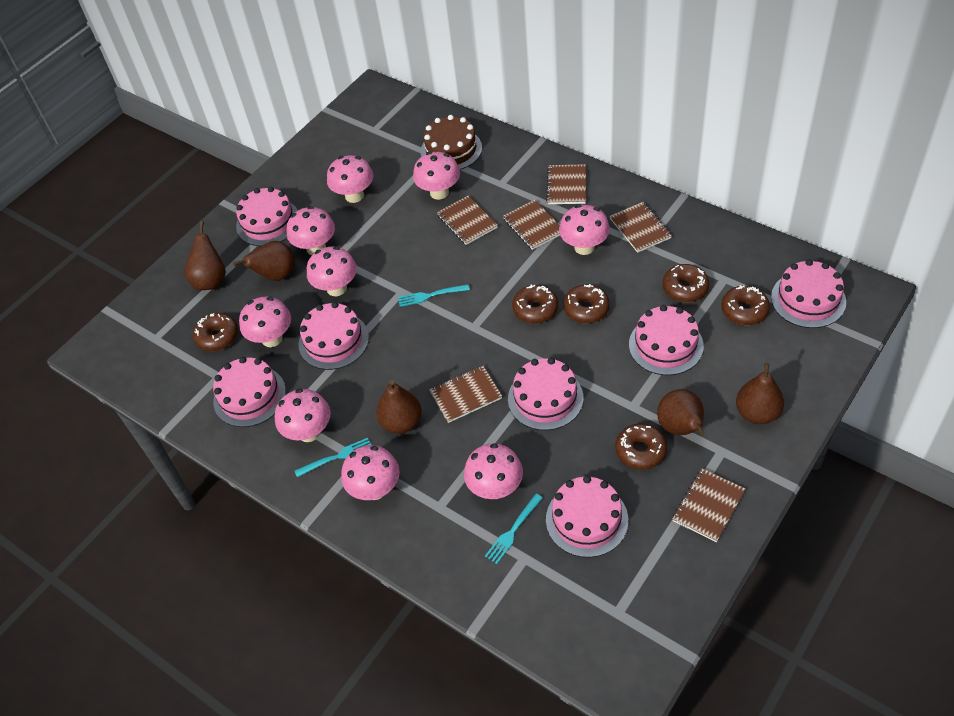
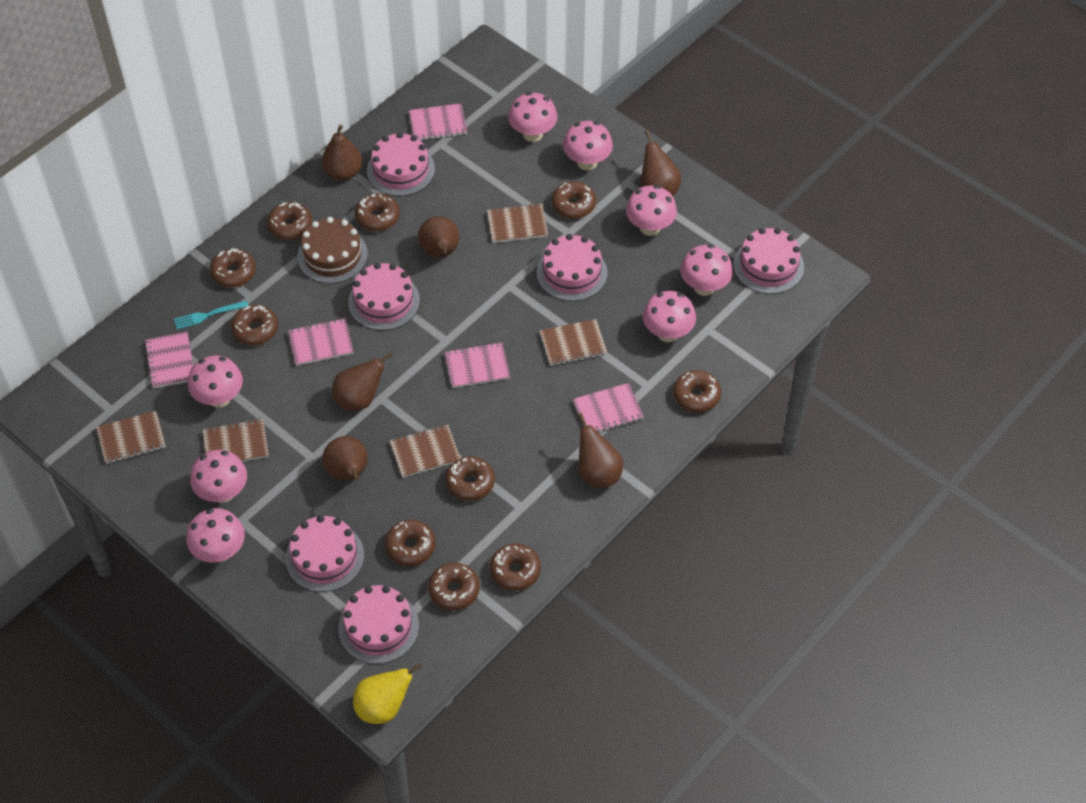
brown donut: [193,313,238,351] [512,285,558,324] [563,284,610,323] [615,423,667,470] [663,264,709,302] [721,285,770,325] = 6 -> [210,248,256,288] [231,305,278,345] [267,202,312,240] [355,193,400,231] [385,520,436,566] [428,563,480,610] [445,456,495,501] [490,544,541,591] [552,181,596,219] [673,370,721,412] = 10
brown notebook: [429,366,502,423] [437,196,498,245] [503,200,560,250] [546,164,586,204] [610,202,672,253] [673,468,745,542] = 6 -> [96,411,166,464] [203,419,269,462] [390,424,460,478] [487,203,548,243] [540,319,607,366] = 5
brown pear: [185,221,226,290] [233,241,295,281] [376,380,422,434] [657,389,705,435] [736,363,784,424] = 5 -> [322,125,362,181] [322,436,368,481] [332,352,393,411] [418,216,459,258] [578,413,623,489] [641,130,681,196] = 6
pink cake: [213,357,286,427] [236,187,298,246] [299,302,369,370] [508,358,583,430] [546,476,628,558] [629,305,704,375] [771,259,846,328] = 7 -> [285,515,364,592] [338,585,419,664] [348,263,420,331] [367,132,435,196] [537,234,607,301] [733,228,804,294] = 6
pink mushroom: [239,297,291,347] [275,389,330,442] [286,206,335,255] [307,246,357,296] [327,155,373,203] [341,445,400,500] [413,152,460,200] [464,443,523,499] [559,205,610,255] = 9 -> [186,508,245,563] [188,355,243,408] [190,450,247,503] [508,92,557,142] [563,121,613,171] [626,185,677,236] [643,291,696,342] [680,244,733,296] = 8
pink notebook: none = 0 -> [144,332,193,389] [288,318,354,366] [409,103,467,140] [444,342,510,388] [573,383,644,433] = 5
turquoise fork: [295,438,371,477] [398,284,470,307] [485,494,543,564] = 3 -> [174,300,249,329] = 1
yellow pear: none = 0 -> [353,663,423,724] = 1

